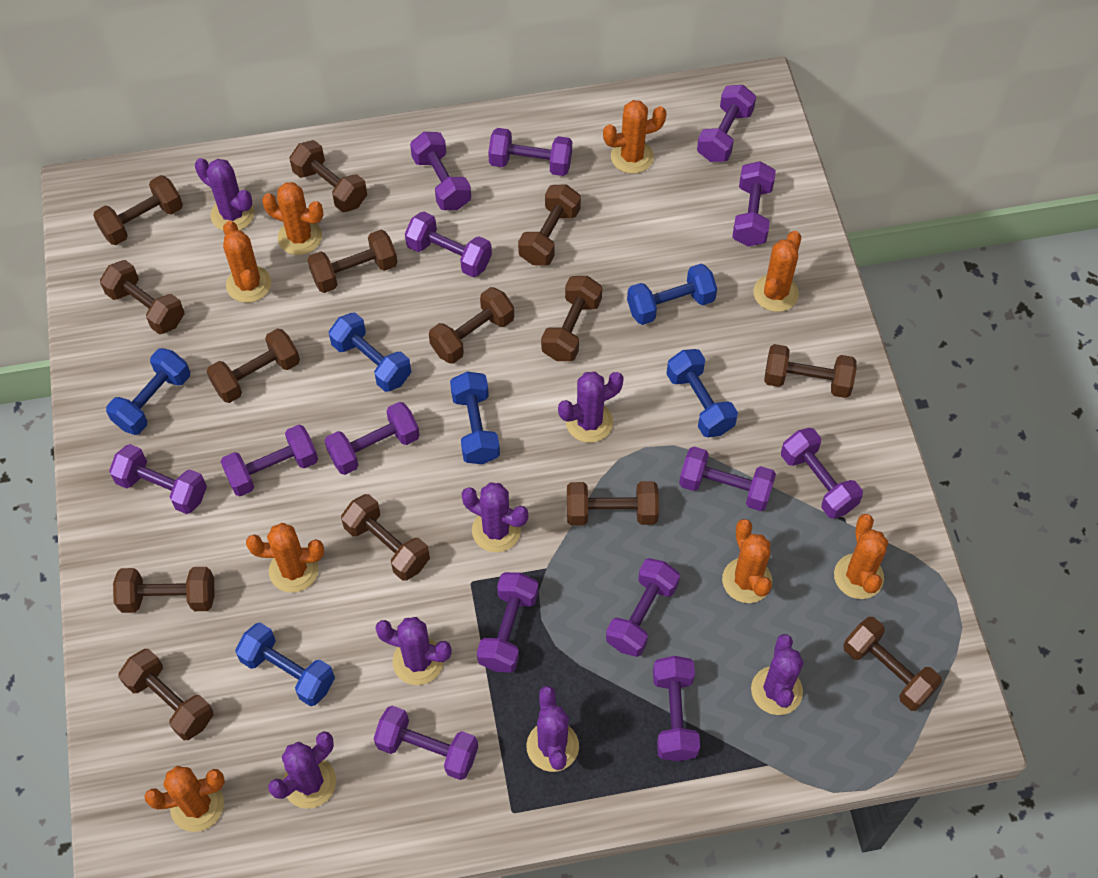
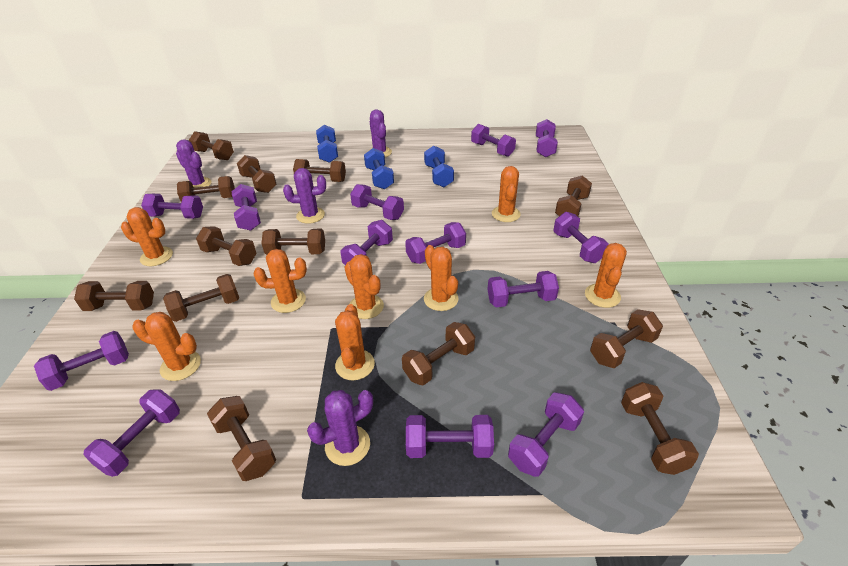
blue dumbbell: [106,348,190,435] [235,623,335,706] [329,313,411,392] [450,371,500,464] [627,264,717,325] [666,349,738,437] = 6 -> [316,125,338,163] [364,148,394,189] [424,146,454,187] = 3
brown dumbbell: [93,175,183,245] [100,260,185,334] [113,567,215,613] [119,649,214,740] [207,328,300,403] [289,140,367,212] [307,230,397,293] [341,494,430,581] [429,287,514,364] [518,184,581,266] [541,276,602,361] [567,481,659,526] [764,344,857,398] [843,617,942,711] = 14 -> [74,281,154,311] [163,274,239,322] [177,176,235,202] [189,131,234,160] [196,226,256,266] [207,396,276,481] [237,155,276,193] [261,229,325,255] [293,159,346,182] [402,322,475,385] [555,175,592,216] [590,309,663,368] [621,382,699,475] = 13
purple cactus: [195,158,255,231] [268,731,336,809] [375,617,452,685] [461,482,528,552] [526,686,579,772] [558,372,624,443] [751,634,804,715] = 7 -> [176,139,212,188] [283,168,326,224] [307,390,373,466] [370,109,392,157] = 4
purple dumbbell: [109,444,207,514] [221,425,318,496] [325,402,420,475] [374,706,478,780] [405,212,492,277] [410,132,471,210] [477,572,538,673] [488,128,572,176] [606,558,680,657] [653,656,700,761] [679,447,776,511] [697,85,756,162] [732,161,776,246] [781,428,863,519] = 14 -> [34,331,129,391] [83,389,180,477] [141,194,203,219] [231,184,261,231] [341,220,393,265] [350,184,404,220] [405,222,466,264] [406,415,494,458] [471,124,516,157] [487,271,559,307] [508,392,584,477] [536,119,558,157] [554,212,608,263] = 13

